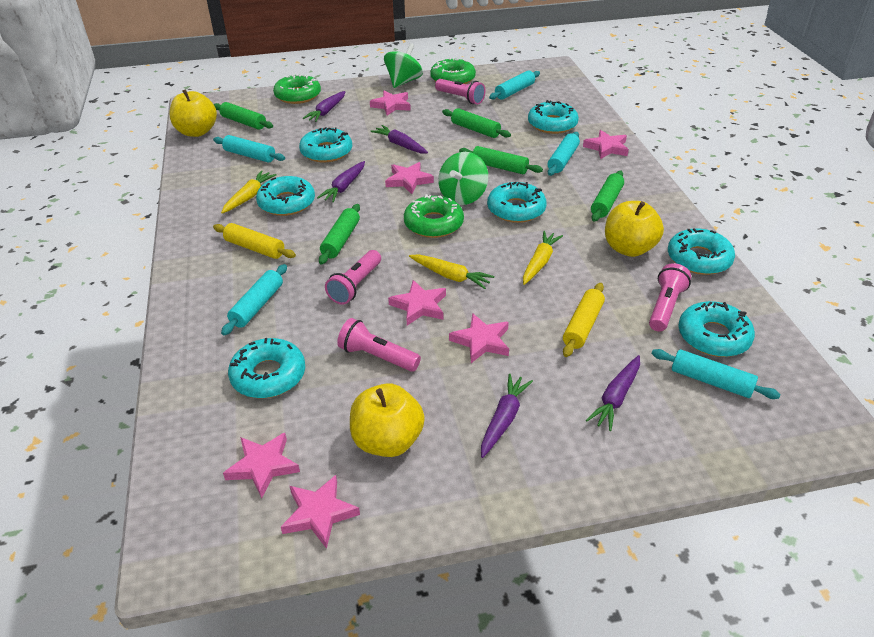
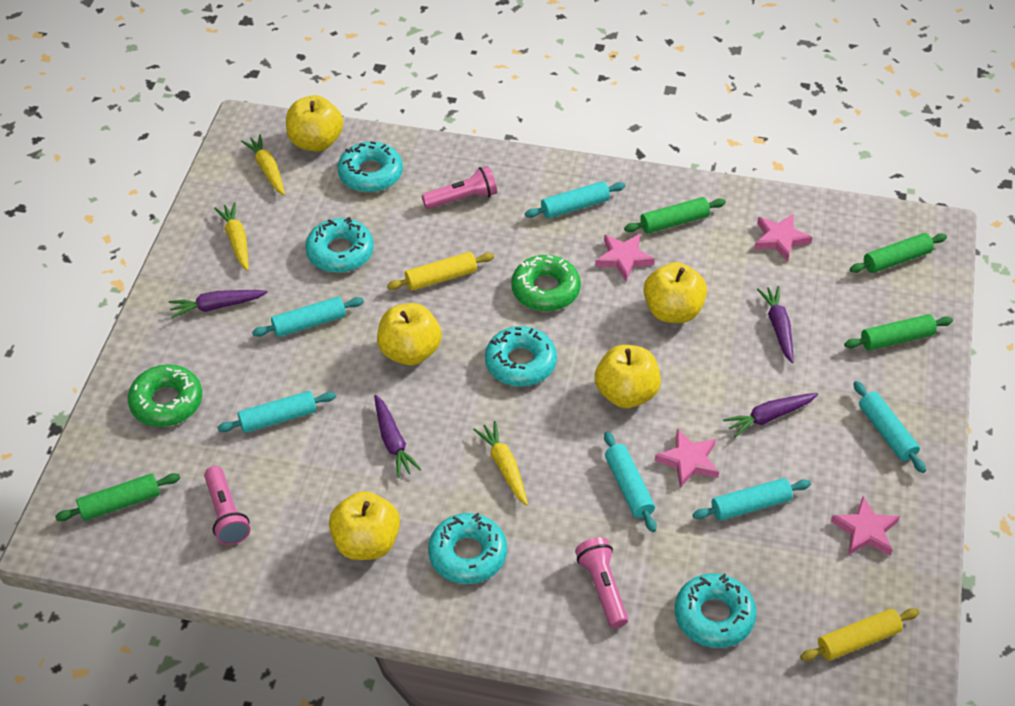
green donut: [273,74,321,104] [404,194,464,238] [430,58,476,84] = 3 -> [128,364,202,427] [511,255,581,311] = 2
green rolling pin: [214,102,273,130] [319,204,360,264] [442,108,511,138] [459,146,543,174] [591,171,624,222] = 5 -> [55,473,180,521] [624,197,726,234] [844,314,953,351] [850,233,947,273] = 4
green spinning top: [384,43,423,88] [438,152,488,205] = 2 -> none = 0
pink flashlight: [325,250,381,305] [337,318,421,372] [435,79,485,104] [649,263,691,332] = 4 -> [204,466,250,545] [422,166,497,209] [575,537,628,628] = 3
pink star: [223,433,300,499] [281,475,360,549] [370,91,411,115] [385,162,434,194] [388,280,446,325] [449,313,509,363] [583,130,629,159] = 7 -> [595,234,655,282] [655,429,719,488] [754,214,813,262] [831,496,900,556] = 4
purple carrot: [303,91,345,122] [317,161,365,203] [371,125,428,153] [481,373,533,458] [586,355,640,431] = 5 -> [169,290,268,318] [374,395,421,478] [723,393,818,438] [757,286,793,363] = 4
turquoise donut: [228,338,305,398] [256,176,315,216] [299,127,352,162] [487,182,547,223] [528,100,579,134] [668,228,735,275] [678,301,755,357] = 7 -> [305,217,374,273] [337,141,403,193] [428,513,507,584] [485,326,557,387] [675,573,756,648] = 5
turquoise rolling pin: [213,135,285,163] [221,264,287,335] [489,70,540,100] [548,132,580,176] [652,349,781,399] = 5 -> [217,391,336,433] [252,297,364,337] [525,181,625,219] [604,431,657,532] [693,478,811,521] [853,381,926,473] = 6
yellow apple: [169,89,217,137] [350,383,425,457] [605,201,664,257] = 3 -> [286,95,343,152] [329,491,400,560] [377,303,442,365] [595,345,661,408] [644,262,707,323] = 5

